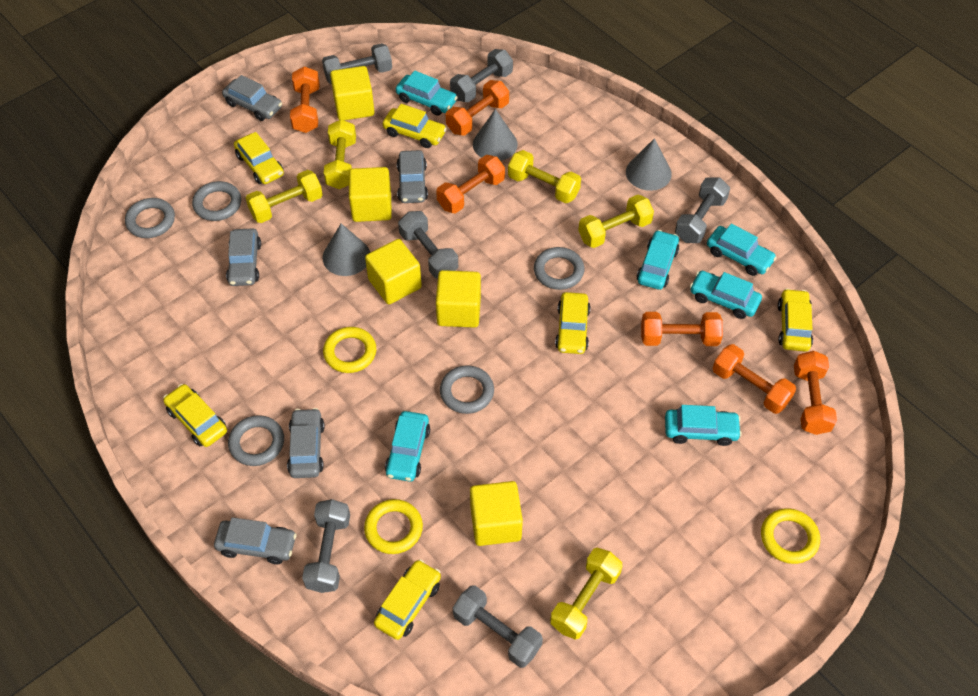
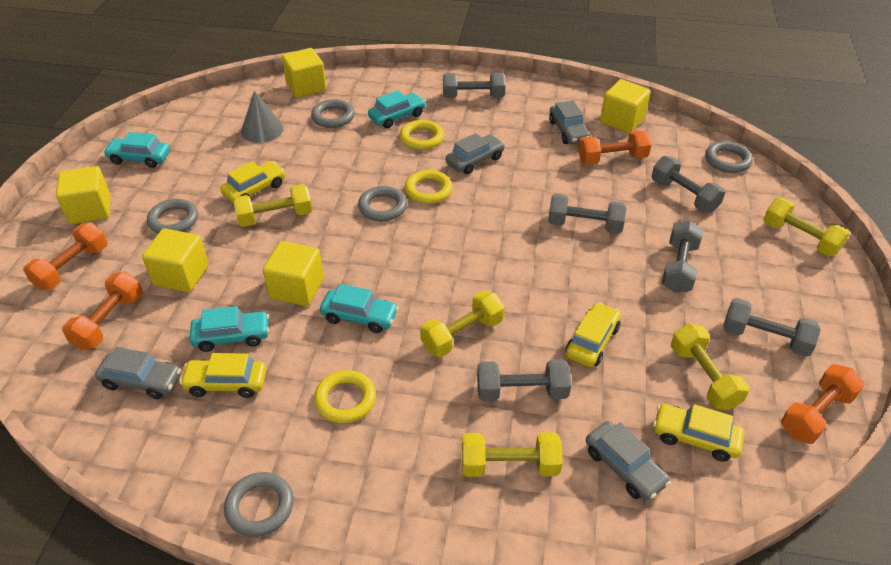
grey car: [214,517,297,564] [222,75,282,121] [226,228,261,286] [287,408,325,478] [397,150,428,203] = 5 -> [95,347,181,399] [446,133,505,175] [549,100,591,144] [586,421,671,501] = 4
grey cone: [322,223,370,276] [473,109,518,161] [626,138,672,191] = 3 -> [241,91,284,143] = 1
orange dumbbell: [290,66,320,133] [436,155,505,213] [446,80,509,136] [641,312,723,346] [713,344,796,414] [794,351,837,435] = 6 -> [23,222,108,290] [62,271,143,350] [578,130,652,165] [781,364,864,444] = 4
turquoise car: [385,411,430,482] [396,71,458,116] [637,230,679,290] [665,405,742,446] [690,271,762,319] [707,224,777,276] = 6 -> [103,132,170,168] [189,306,269,352] [320,284,399,333] [368,90,426,128] = 4
yellow car: [163,384,227,447] [234,132,284,184] [374,559,441,640] [383,104,447,148] [555,292,590,354] [778,288,813,351] = 6 -> [180,353,267,398] [220,161,285,203] [566,302,621,367] [653,404,744,461] = 4

